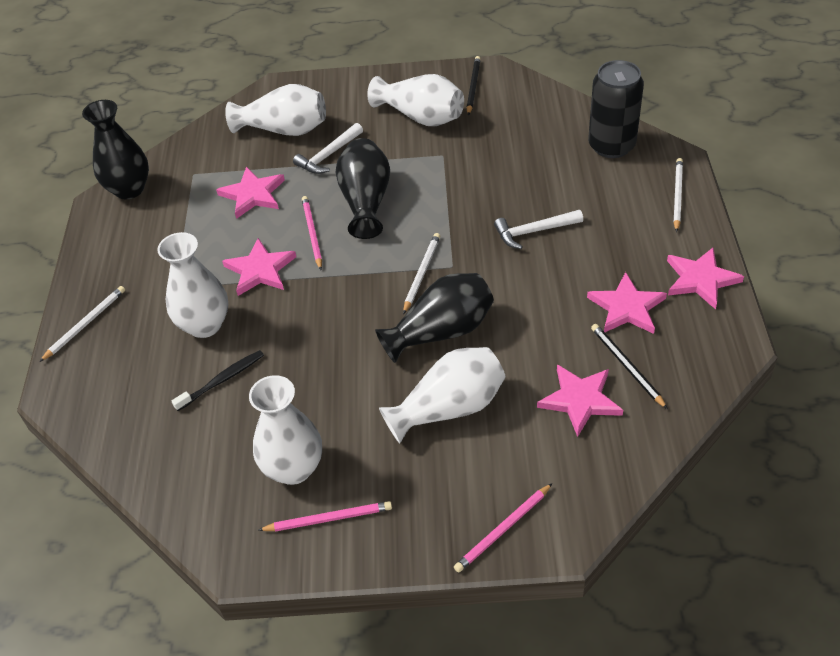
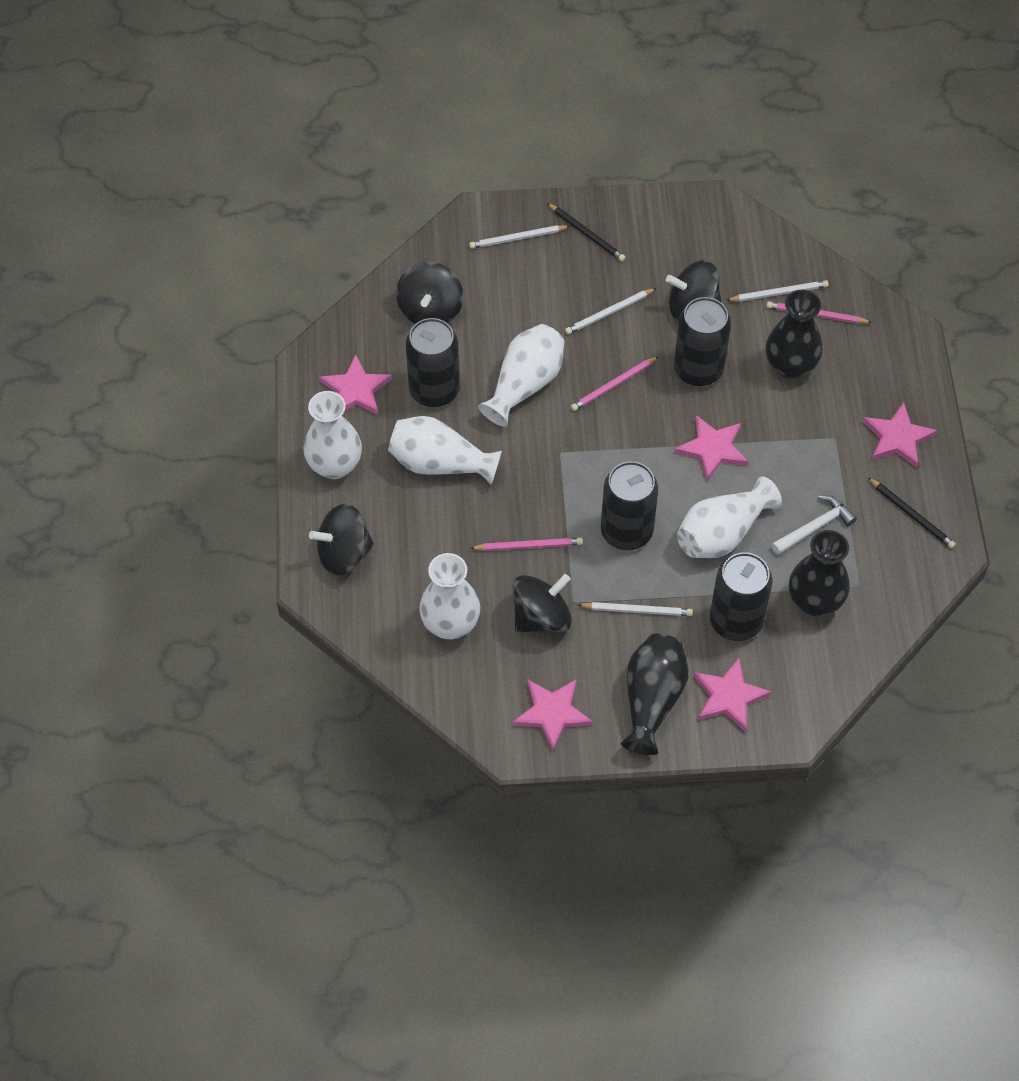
black can: [588,60,644,158] = 1 -> [406,318,460,407] [601,461,658,550] [674,297,731,386] [710,552,773,641] = 4
black spinning top: none = 0 -> [309,504,374,576] [396,262,463,324] [513,574,572,632] [666,260,722,322] = 4
black toothbrush: [172,350,264,411] = 1 -> none = 0
white hammer: [293,123,363,174] [494,210,583,249] = 2 -> [771,495,857,555] = 1
white pencil: [40,286,125,362] [403,233,440,314] [673,158,683,232] = 3 -> [469,225,570,249] [565,288,656,334] [578,602,693,616] [726,280,829,302] = 4

